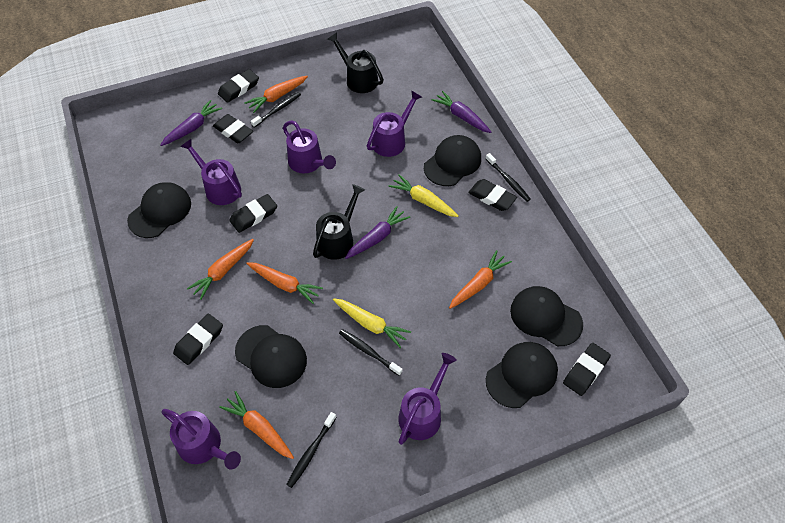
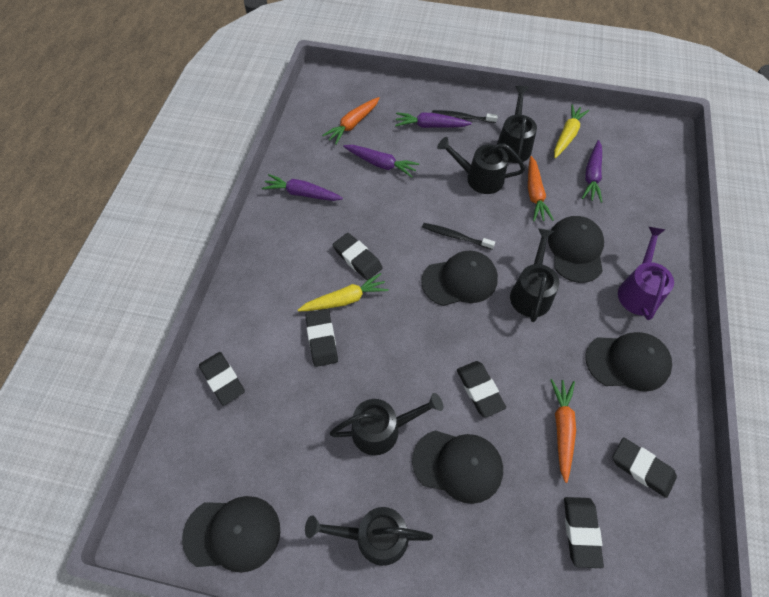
black toothbrush: [251,92,301,128] [286,412,337,488] [339,329,403,376] [486,153,531,202] = 4 -> [422,223,495,250] [432,110,498,123] = 2
black watering can: [313,184,365,260] [328,32,384,93] = 2 -> [305,507,433,566] [330,393,443,455] [437,137,525,194] [497,86,537,163] [510,228,559,322] = 5
orange carrot: [187,239,254,300] [219,391,294,459] [244,76,308,113] [246,262,323,304] [449,250,512,309] = 5 -> [322,97,380,144] [528,156,554,221] [550,379,576,483] = 3
purple carrot: [161,100,222,146] [345,206,410,259] [432,91,491,133] = 3 -> [262,174,343,201] [343,145,419,178] [395,112,472,128] [582,140,602,203] = 4
purple watering can: [161,409,241,469] [180,139,242,205] [283,120,336,173] [367,90,422,157] [398,353,457,445] = 5 -> [618,227,674,320] = 1

